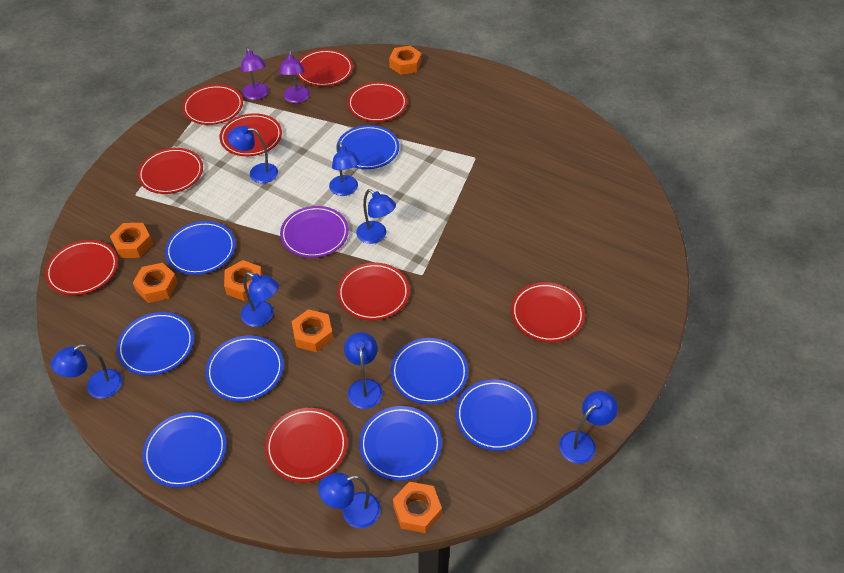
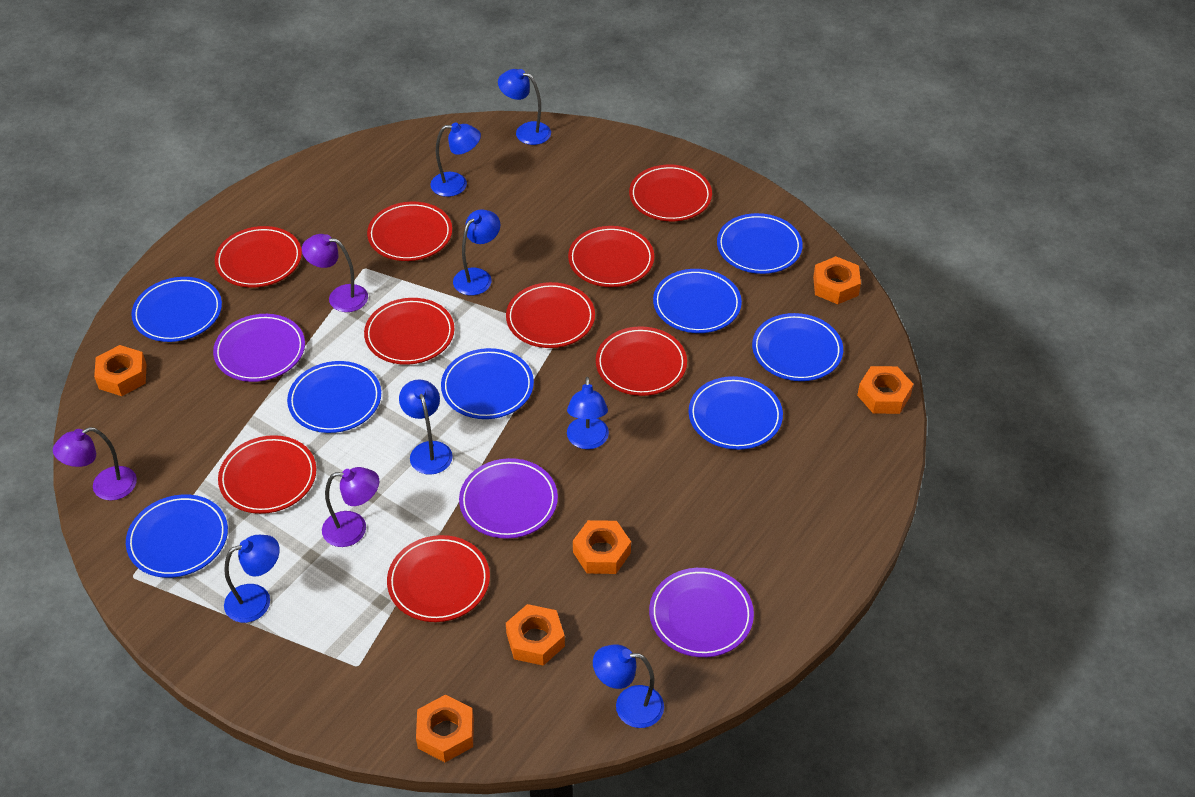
blue lamp: [51,344,122,399] [228,126,278,183] [241,272,279,327] [318,473,381,528] [329,142,360,196] [344,332,383,409] [356,189,396,244] [559,391,618,464] = 8 -> [224,535,280,623] [399,379,453,475] [430,123,481,197] [453,209,500,295] [498,69,551,145] [567,377,609,449] [593,644,664,728] = 7
purple lamp: [241,47,269,100] [279,51,310,103] = 2 -> [53,427,137,501] [302,234,368,312] [322,467,379,547] = 3
purple plate: [280,206,349,258] = 1 -> [213,314,305,382] [459,458,558,539] [649,568,754,657] = 3

